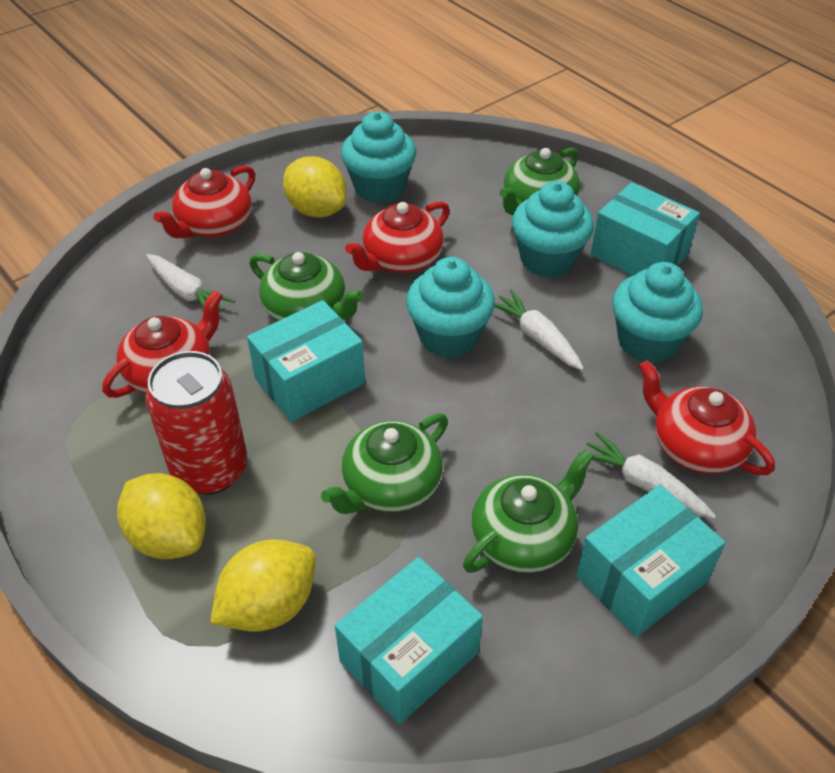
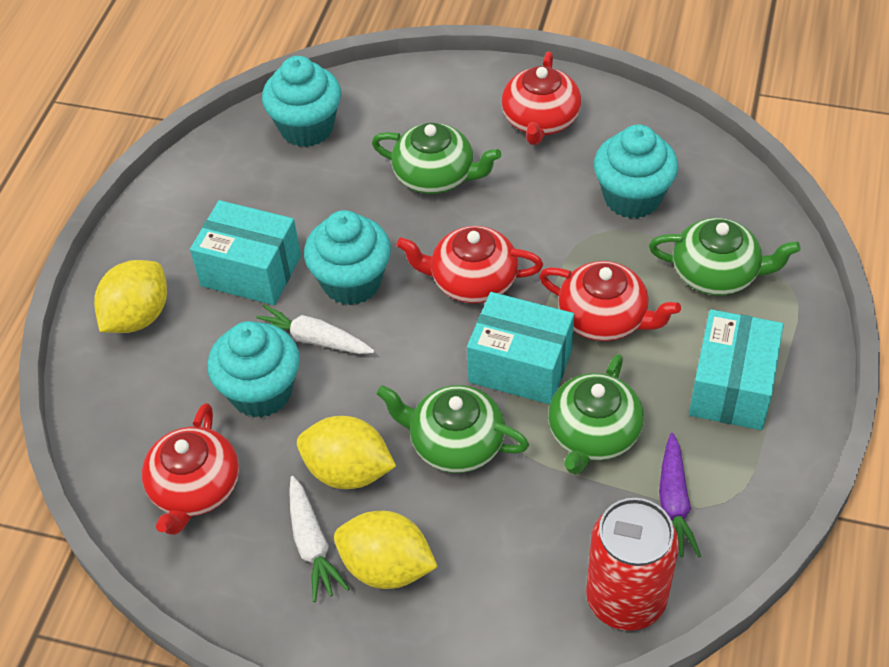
purple carrot: none = 0 -> [659,433,701,557] = 1
turquoise box: [247,300,365,422] [335,557,483,725] [576,485,725,637] [591,182,700,276] = 4 -> [190,200,301,305] [467,292,574,404] [689,309,784,430] = 3
white carrot: [146,254,235,311] [495,289,584,370] [578,432,716,519] = 3 -> [256,304,374,354] [289,476,350,602] = 2

